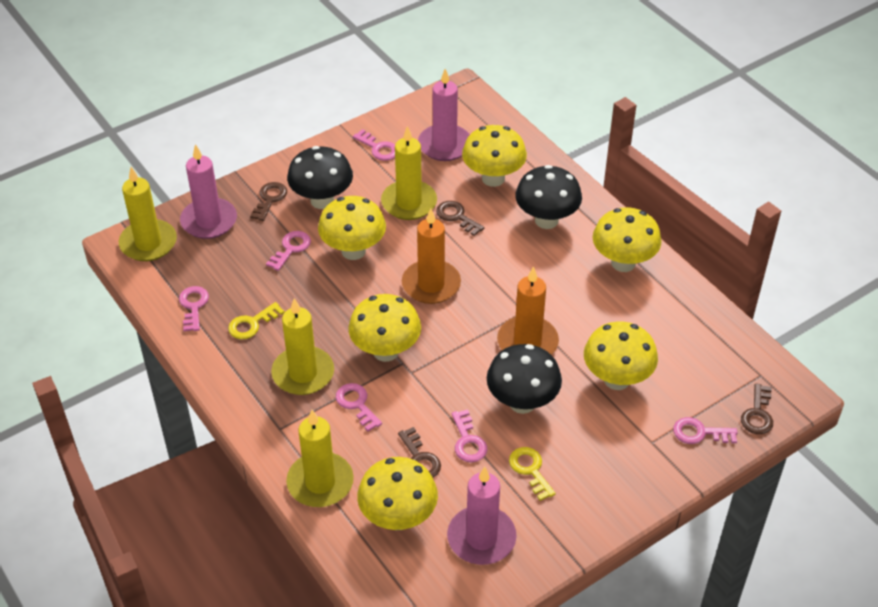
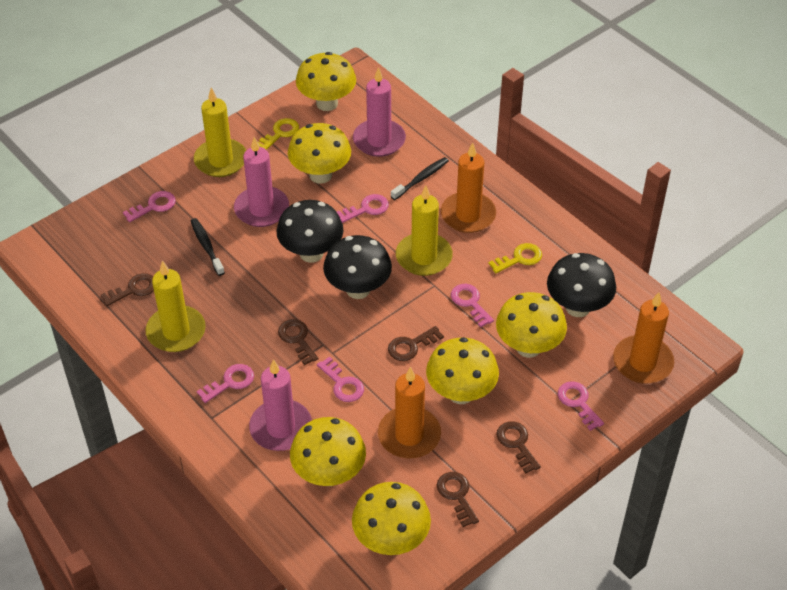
black toothbrush: none = 0 -> [191,218,225,276] [391,157,449,200] = 2
brown key: [250,182,287,221] [398,427,441,477] [436,201,484,236] [741,384,773,434] = 4 -> [101,273,154,306] [278,319,319,365] [388,326,444,361] [437,472,479,527] [497,421,541,474] = 5
orange candle: [402,208,461,304] [497,266,559,355] = 2 -> [378,367,441,459] [441,142,496,233] [613,292,674,384] = 3
yellow candle: [119,167,177,261] [271,298,334,395] [286,410,354,507] [381,126,437,220] = 4 -> [146,260,206,352] [194,88,246,177] [396,185,453,276] = 3

